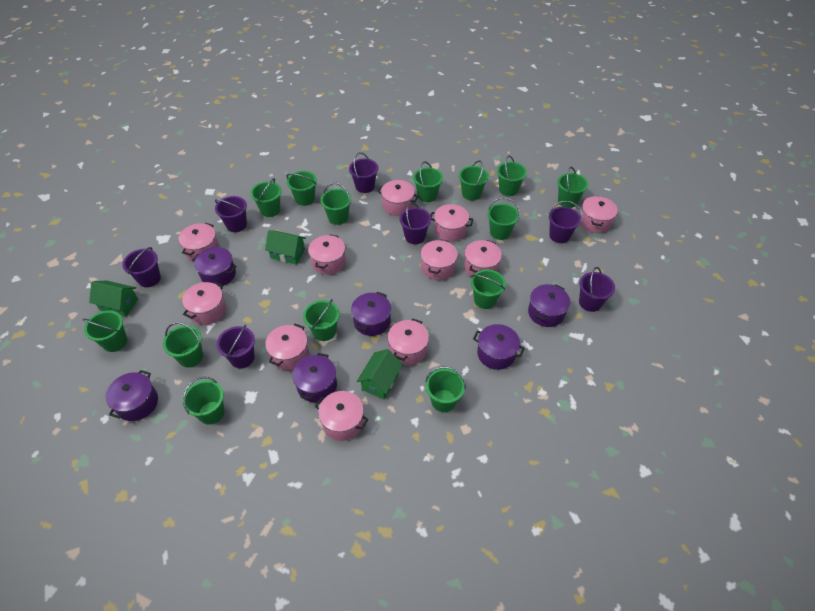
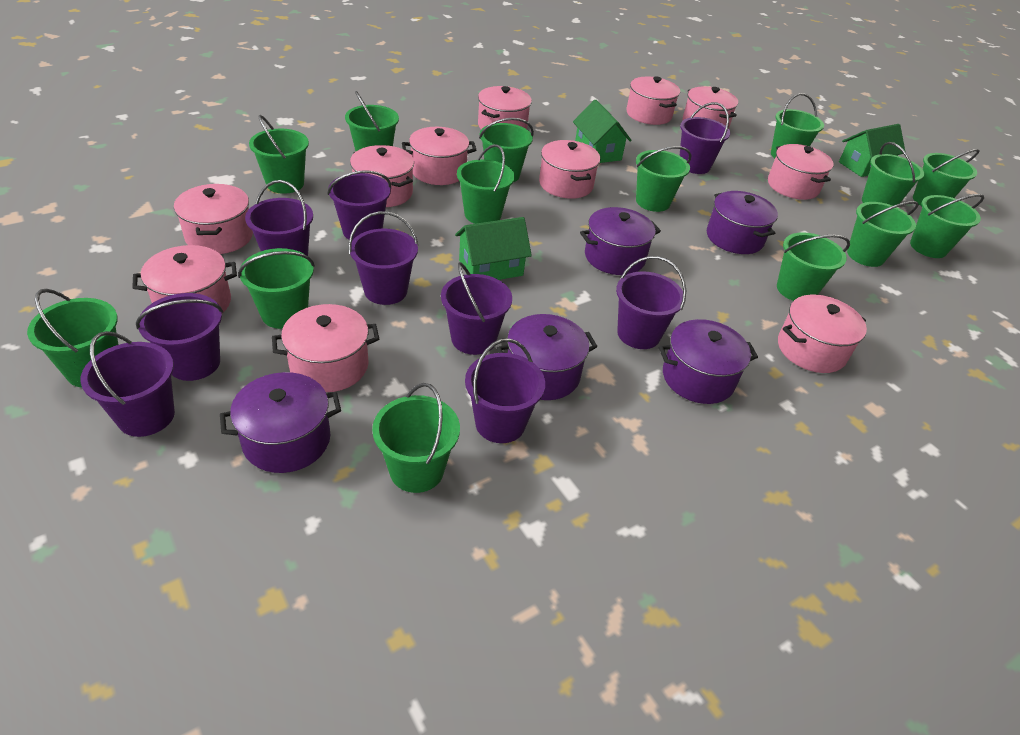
purple bucket: [122,247,161,287] [215,196,247,232] [217,324,255,368] [349,152,378,193] [399,202,431,244] [549,201,582,243] [579,267,615,312] = 7 -> [80,331,175,437] [136,293,223,381] [245,180,313,256] [327,171,391,240] [348,211,418,305] [441,262,512,355] [465,338,545,443] [616,256,686,349] [679,102,730,174] = 9
purple pot: [106,370,158,421] [192,247,237,287] [292,353,337,403] [351,292,391,336] [473,324,525,370] [528,284,570,327] = 6 -> [220,372,341,473] [497,314,597,400] [580,207,661,275] [659,319,758,404] [707,191,778,254] = 5

